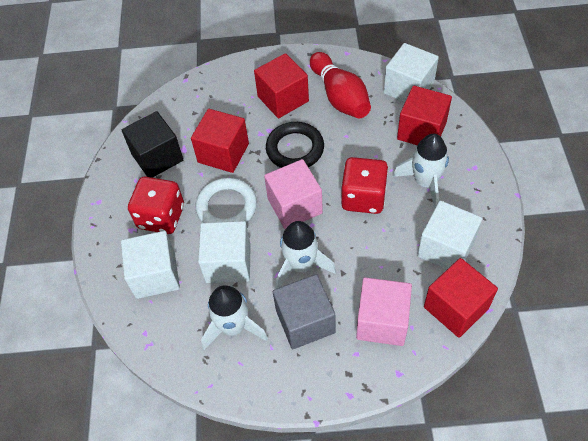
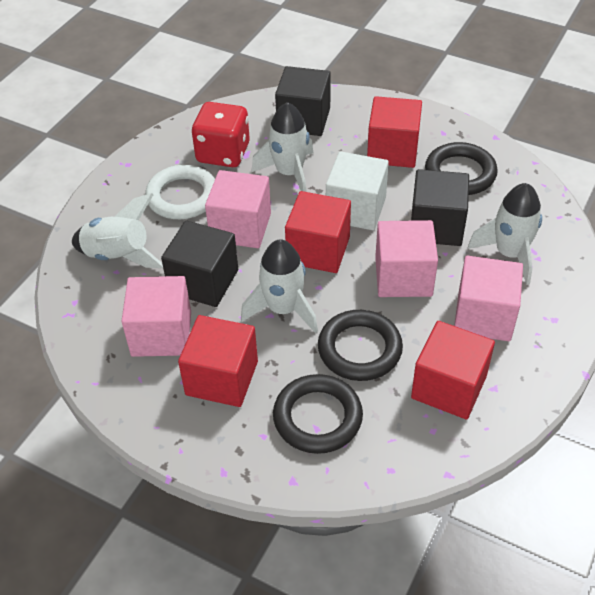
black cube: [122,111,183,178] = 1 -> [161,220,238,307] [275,66,331,136] [411,169,469,246] = 3
black ring: [266,122,324,168] = 1 -> [273,374,363,454] [318,310,403,381] [425,142,498,195] = 3
grey cube: [273,274,335,349] = 1 -> none = 0
pink cube: [264,159,323,229] [356,277,412,346] = 2 -> [121,276,191,357] [205,170,271,248] [375,220,438,297] [454,256,523,341] = 4
red bowling pin: [310,52,371,119] = 1 -> none = 0
red dice: [128,177,184,234] [341,157,388,214] = 2 -> [192,102,250,167] = 1
white cube: [121,231,180,299] [198,221,251,283] [384,43,439,102] [417,201,482,269] = 4 -> [326,151,389,230] = 1
white rocket: [201,285,268,350] [276,221,336,289] [393,134,449,208] = 3 -> [72,193,163,268] [241,239,318,333] [251,102,313,192] [468,183,542,285] = 4

